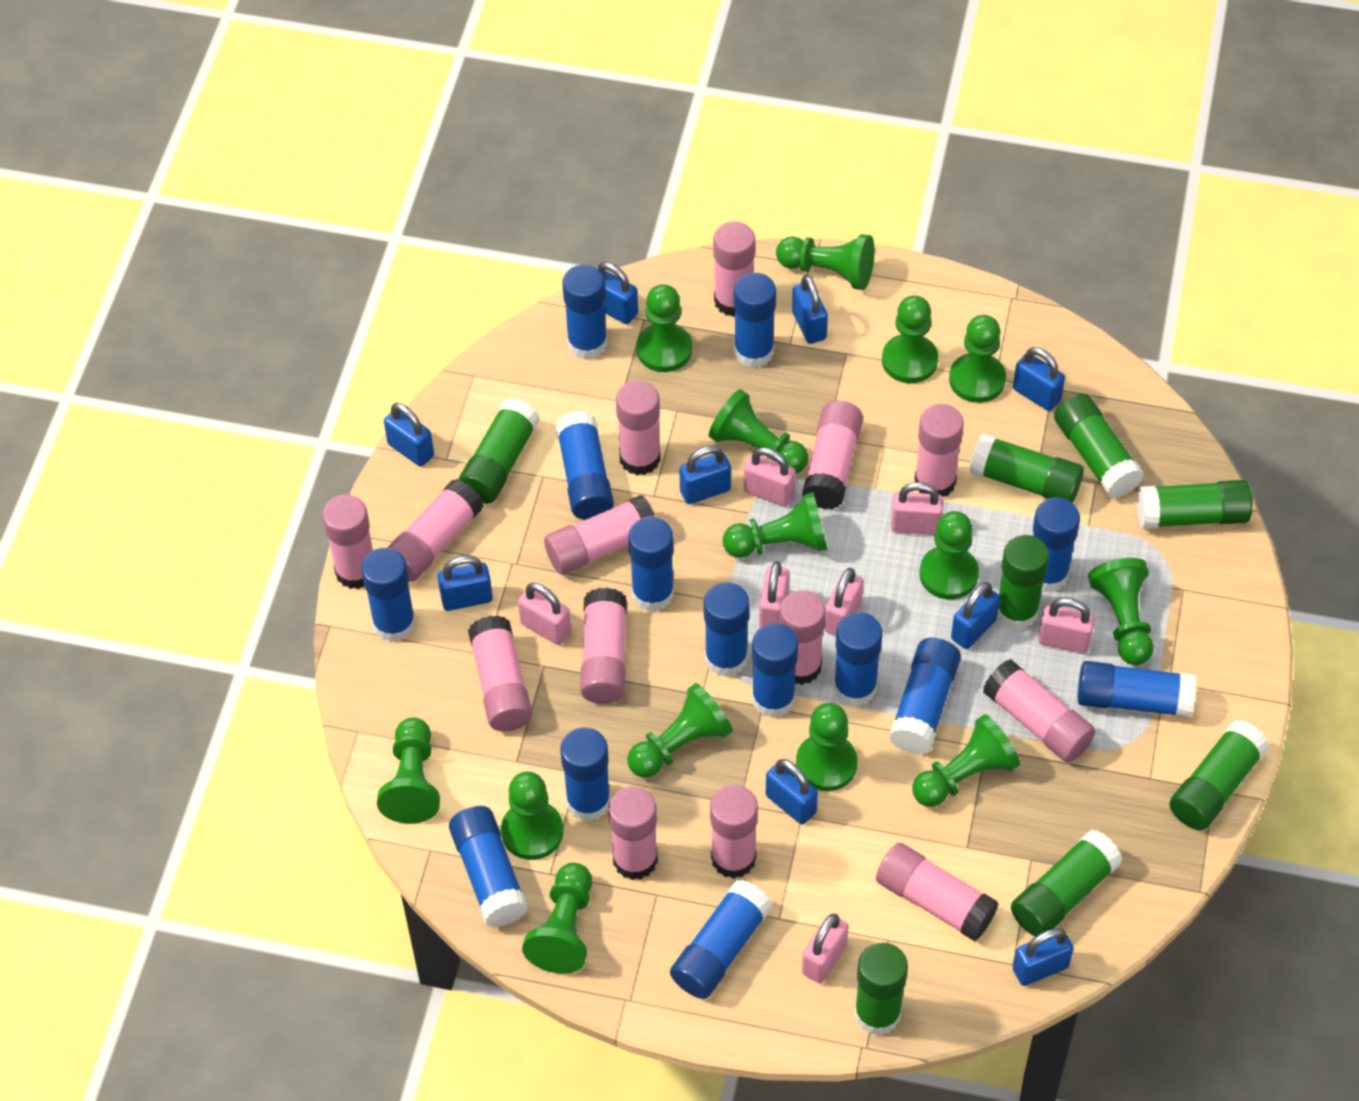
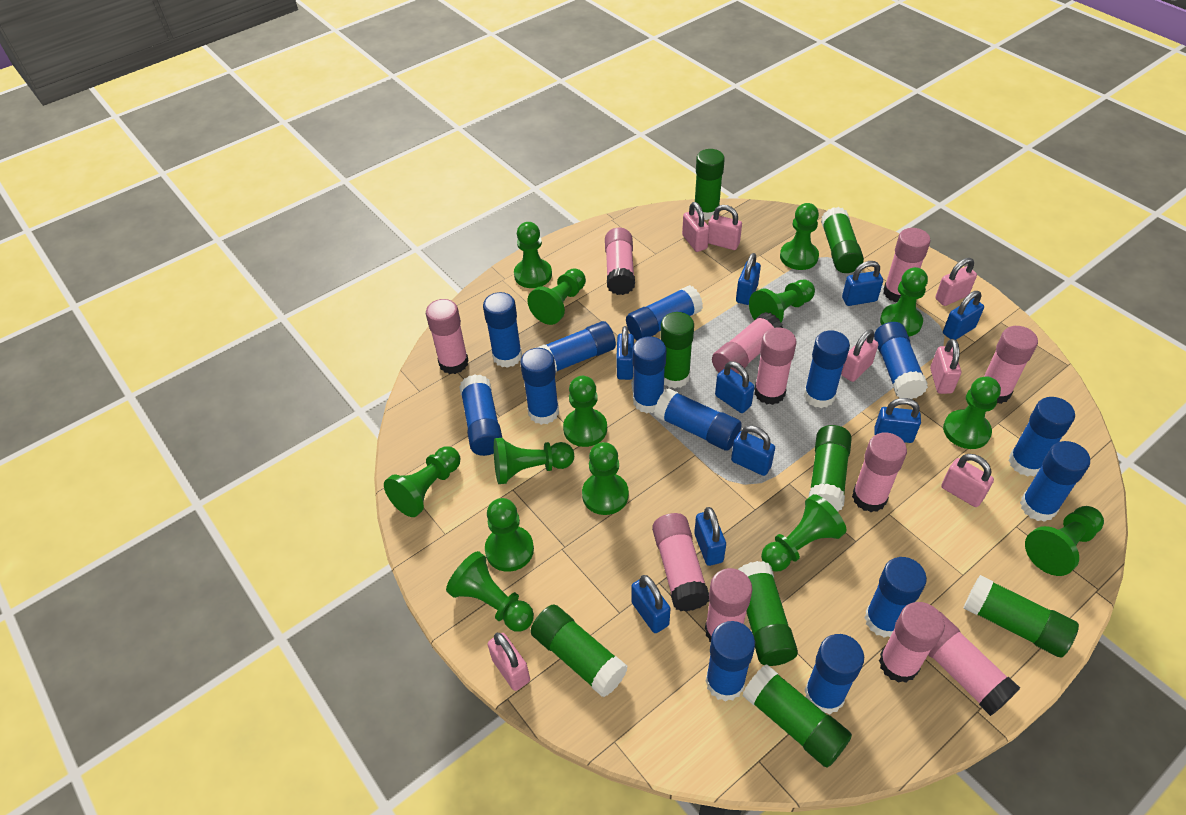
pink glue stick: [322,494,373,589] [387,479,484,582] [468,615,533,732] [544,495,655,575] [580,587,627,704] [609,786,658,880] [616,380,661,475] [710,785,758,879] [713,221,755,317] [779,590,826,685] [802,401,863,509] [876,843,999,941] [914,404,964,497] [983,659,1096,763] = 14 -> [426,299,469,374] [605,228,635,295] [652,513,709,612] [705,568,753,642] [712,312,783,374] [754,327,797,405] [852,432,907,512] [879,602,945,683] [883,228,931,302] [928,612,1020,716] [984,326,1038,404] = 11

